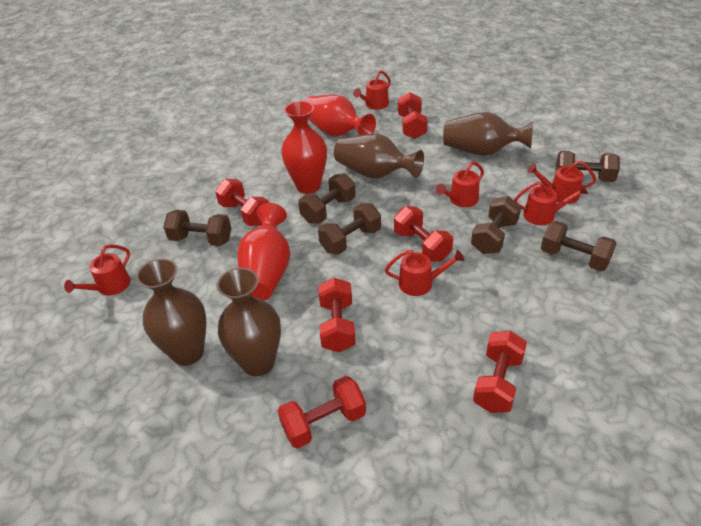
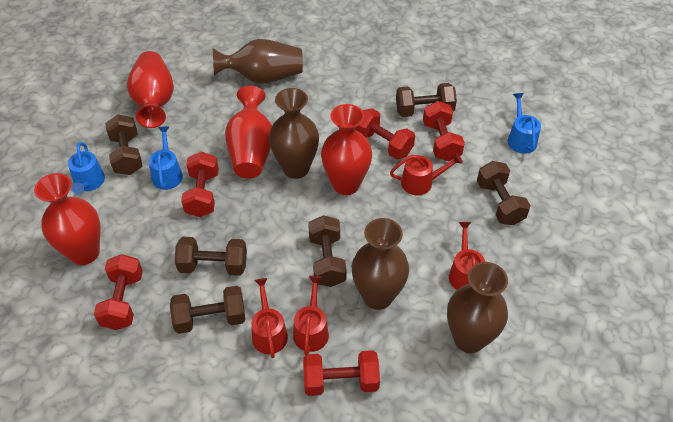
blue watering can: none = 0 -> [68,142,105,194] [148,126,183,190] [507,93,541,154] = 3
red dumbbell: [215,179,269,226] [278,376,366,448] [318,278,356,352] [394,206,453,262] [398,92,428,139] [473,331,527,413] = 6 -> [94,254,143,330] [181,152,218,217] [303,350,380,396] [355,108,415,159] [423,101,465,161] = 5
red vase: [237,203,290,300] [281,101,327,194] [305,95,376,136] = 3 -> [34,173,100,265] [127,51,174,128] [225,86,272,178] [321,104,372,195] = 4
red watering can: [64,244,130,295] [353,70,391,110] [385,250,464,296] [435,161,484,207] [514,181,588,225] [527,161,596,204] = 6 -> [251,278,288,358] [293,276,329,355] [390,153,463,195] [449,222,485,290] = 4

